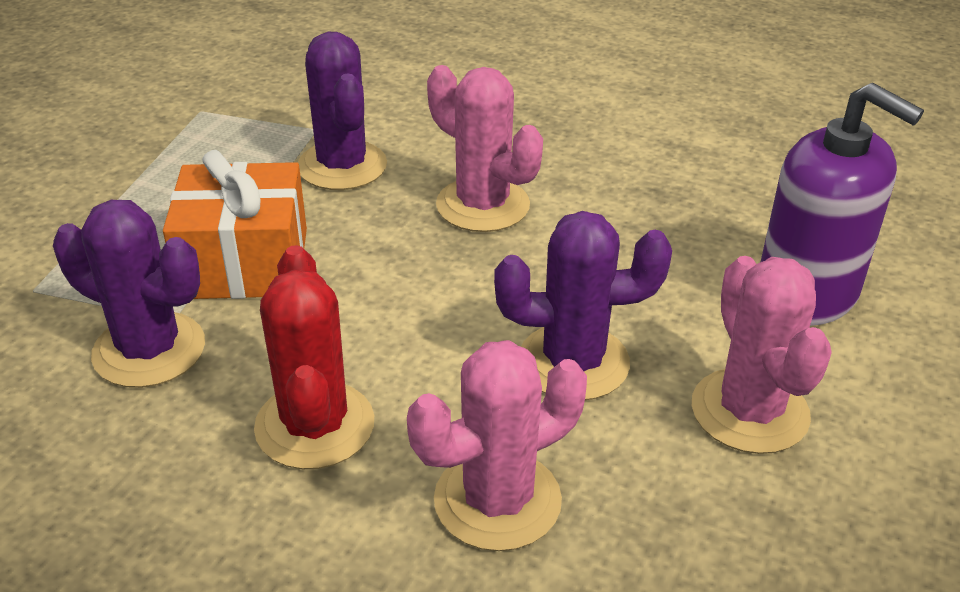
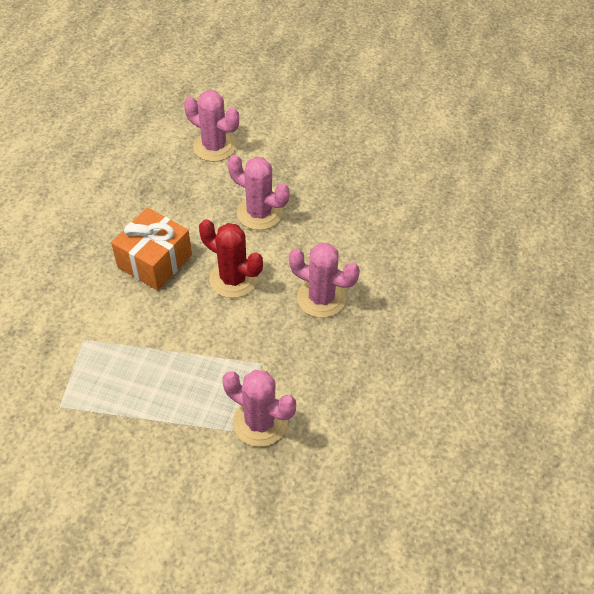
pink cactus: [407,340,587,551] [427,65,543,232] [692,256,832,454] = 3 -> [184,90,239,162] [223,370,296,447] [228,155,290,230] [289,243,360,318] = 4
purple cactus: [53,200,205,388] [298,32,387,190] [494,211,672,400] = 3 -> none = 0
purple soap dispenser: [761,83,924,326] = 1 -> none = 0

